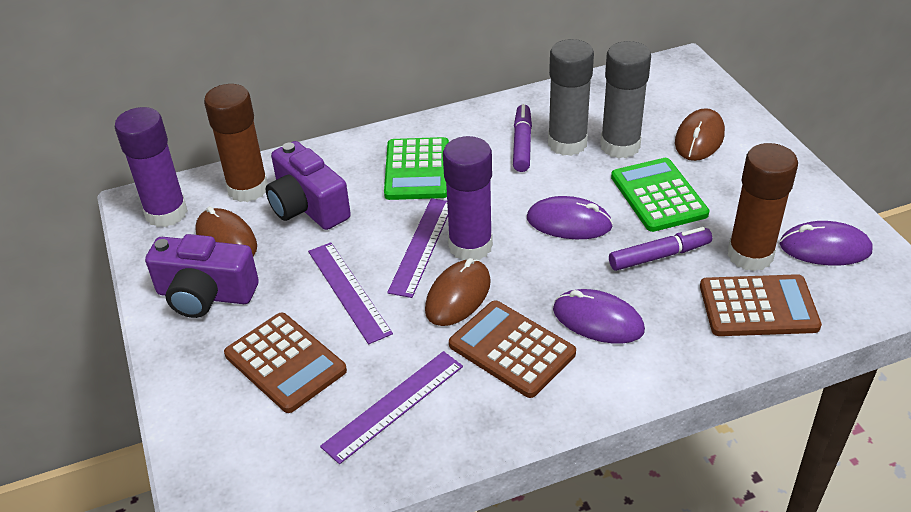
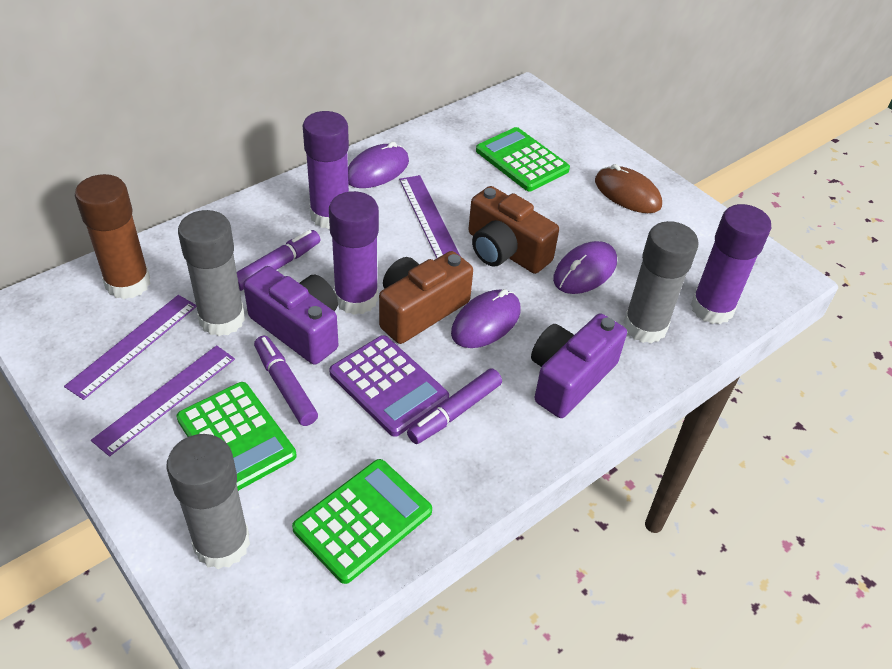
brown calculator: [224,313,347,413] [449,301,576,398] [700,274,822,336] = 3 -> none = 0
brown camera: none = 0 -> [379,251,473,344] [468,186,559,274] = 2
brown glue stick: [204,84,268,202] [727,143,798,271] = 2 -> [75,174,151,299] = 1
brown mouse: [195,206,257,256] [425,258,491,326] [675,108,725,161] = 3 -> [595,164,662,213] = 1
green calculator: [384,137,449,200] [611,158,710,232] = 2 -> [176,382,296,491] [292,459,432,584] [476,127,570,191] = 3
grey glue stick: [548,39,594,156] [600,41,651,158] = 2 -> [166,434,250,569] [178,210,245,336] [623,221,699,343] = 3
purple calculator: none = 0 -> [329,335,449,437] = 1
purple glue stick: [115,107,188,227] [443,136,493,261] = 2 -> [303,111,349,229] [329,191,379,315] [691,204,771,324] = 3
purple marker: [513,104,532,172] [609,227,712,271] = 2 -> [237,230,320,291] [254,336,318,426] [407,368,502,444] = 3

